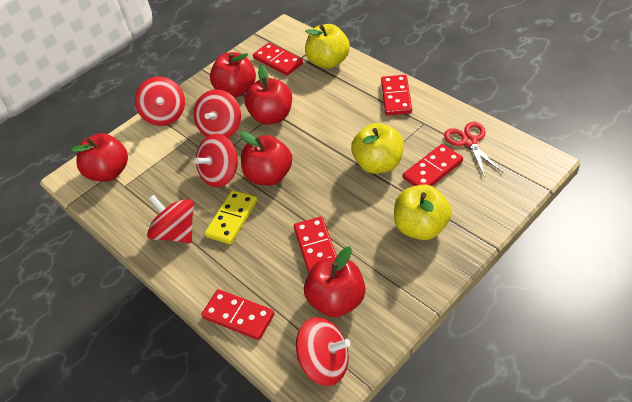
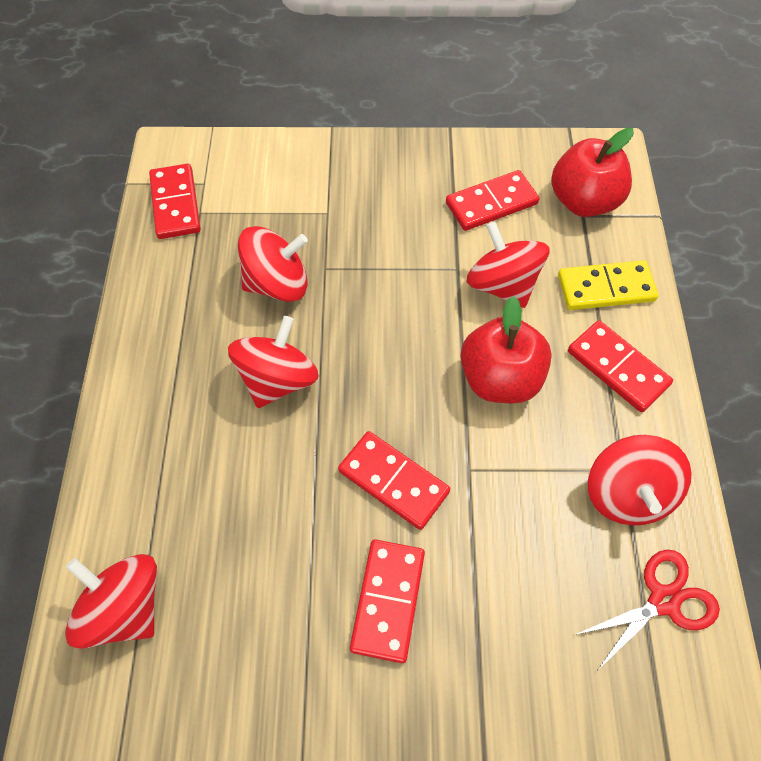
red apple: [71,133,128,182] [210,52,256,97] [240,131,292,185] [245,65,292,125] [304,246,365,317] = 5 -> [460,296,552,403] [551,128,634,217] = 2
yellow apple: [305,24,350,69] [351,123,404,174] [394,184,452,240] = 3 -> none = 0

